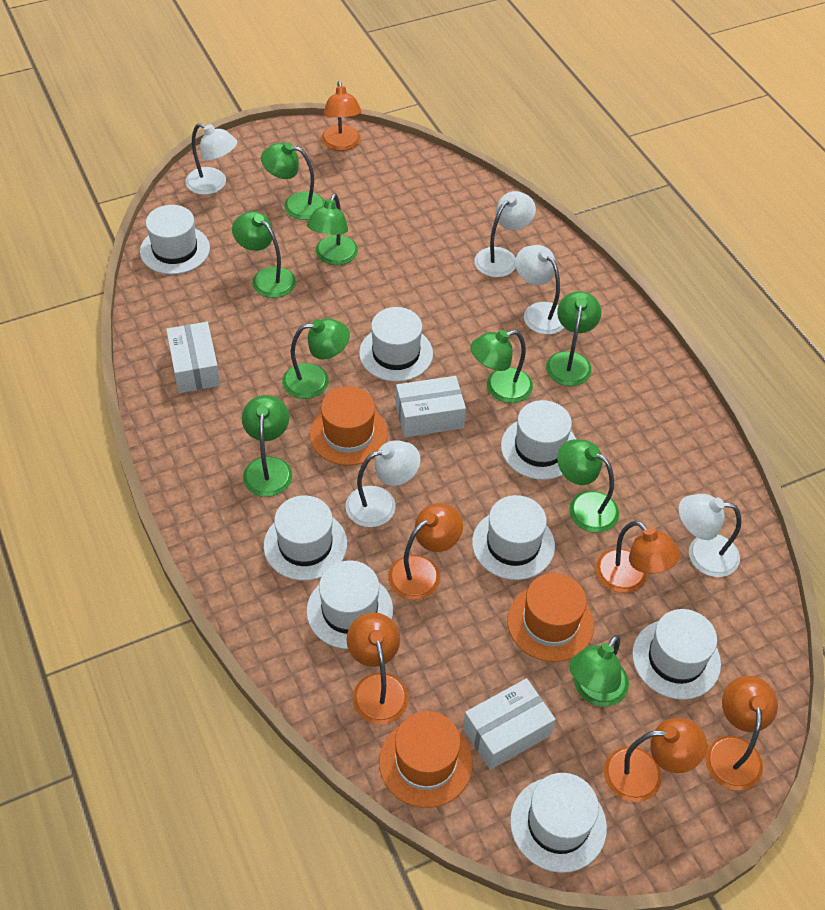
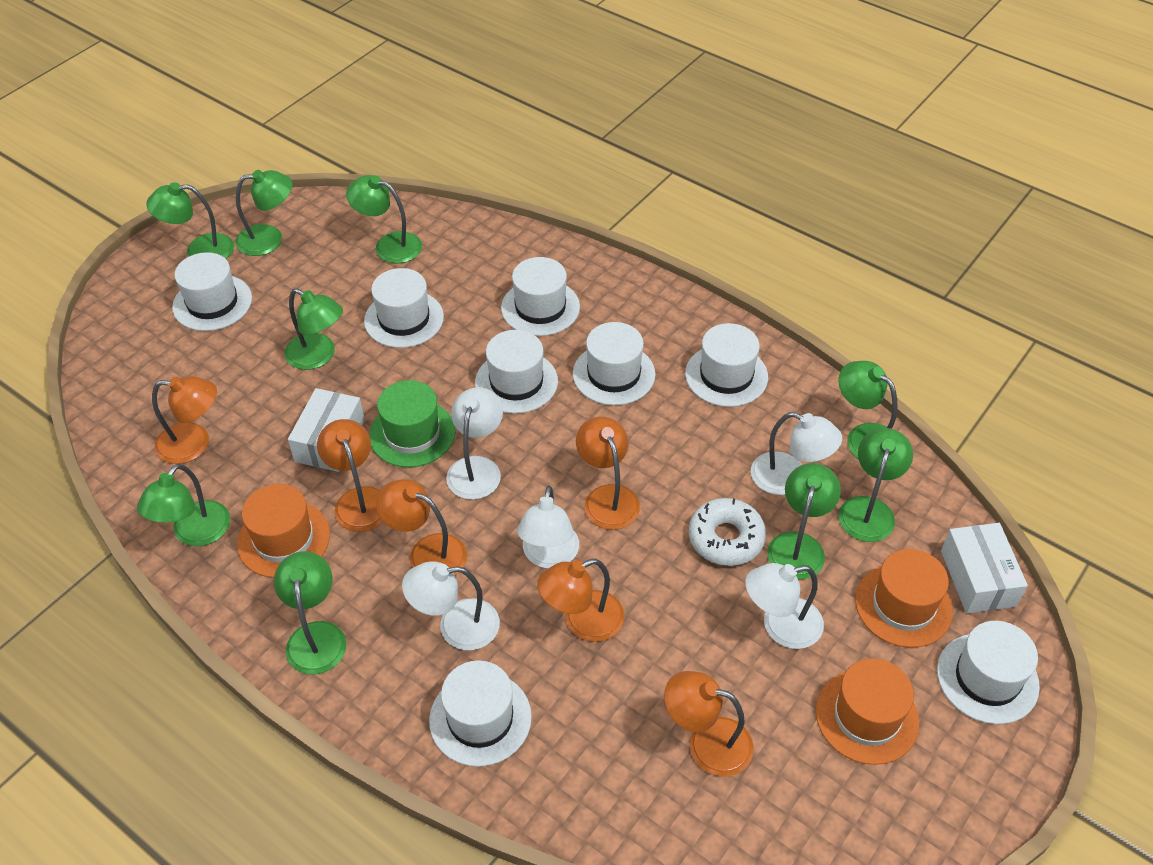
green hat: none = 0 -> [369,380,455,467] = 1
white box: [166,322,221,393] [396,376,466,437] [463,678,556,770] = 3 -> [288,388,365,472] [941,523,1028,613] = 2
white donut: none = 0 -> [689,498,766,566] = 1

